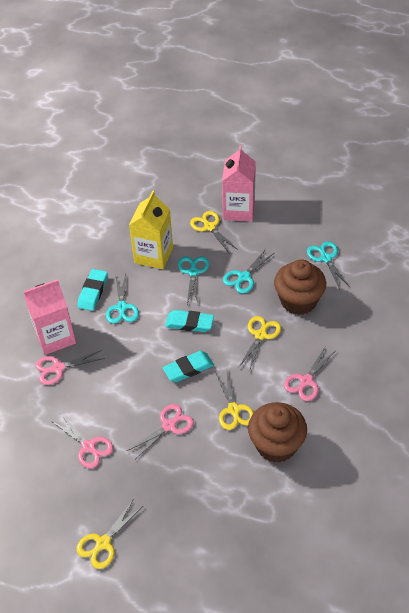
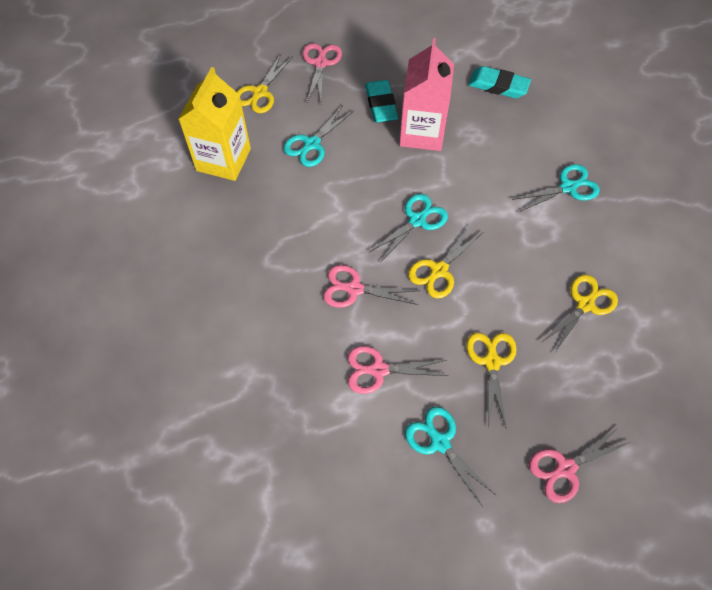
brown cupcake: [248,402,307,463] [274,259,326,315] = 2 -> none = 0
pink carton: [23,279,76,355] [222,145,256,222] = 2 -> [399,38,454,151] = 1
turquoise eraser: [77,269,108,311] [163,351,214,382] [165,310,214,332] = 3 -> [365,80,398,122] [468,66,531,98] = 2

